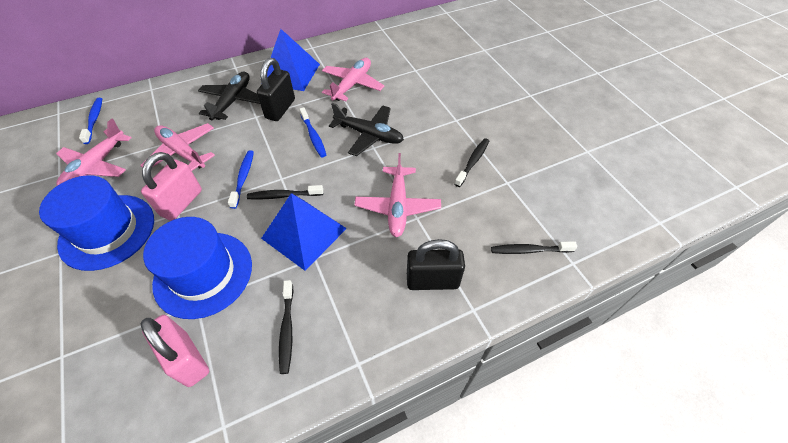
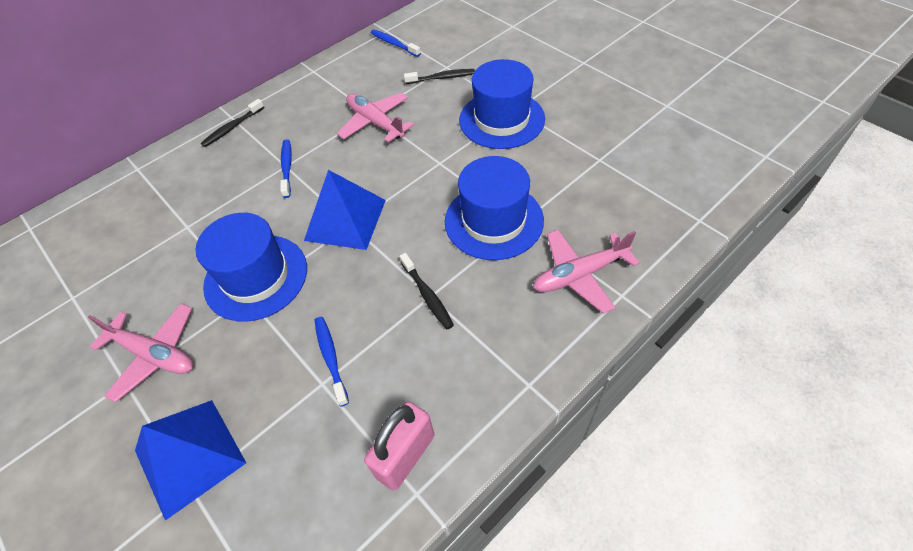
black padlock: [257,58,295,121] [407,239,465,290] = 2 -> none = 0
black plane: [198,72,260,121] [329,103,404,156] = 2 -> none = 0
black toothbrush: [247,185,323,200] [279,280,293,374] [454,138,489,187] [491,241,577,254] = 4 -> [201,99,264,147] [400,253,454,329] [404,69,475,84] = 3
blue hat: [39,175,154,271] [143,217,252,319] = 2 -> [195,213,307,322] [445,156,544,260] [459,59,545,149] = 3
pink padlock: [141,152,202,221] [141,315,209,387] = 2 -> [364,402,435,491] = 1
pink plane: [56,118,131,186] [140,123,215,171] [322,58,384,101] [355,153,441,237] = 4 -> [88,303,193,402] [337,93,414,142] [533,230,640,314] = 3

